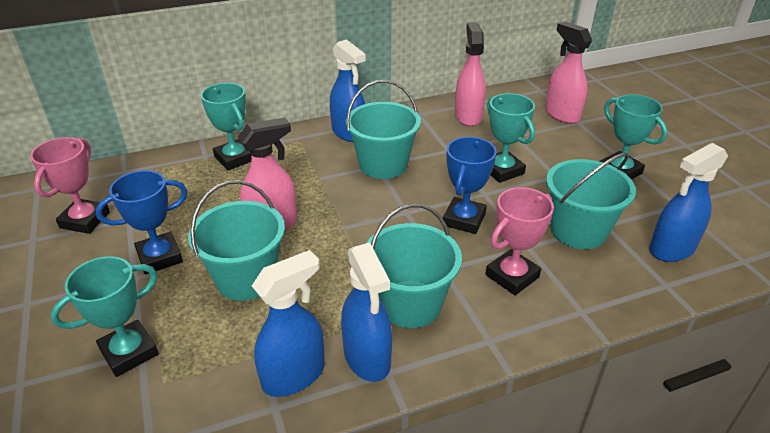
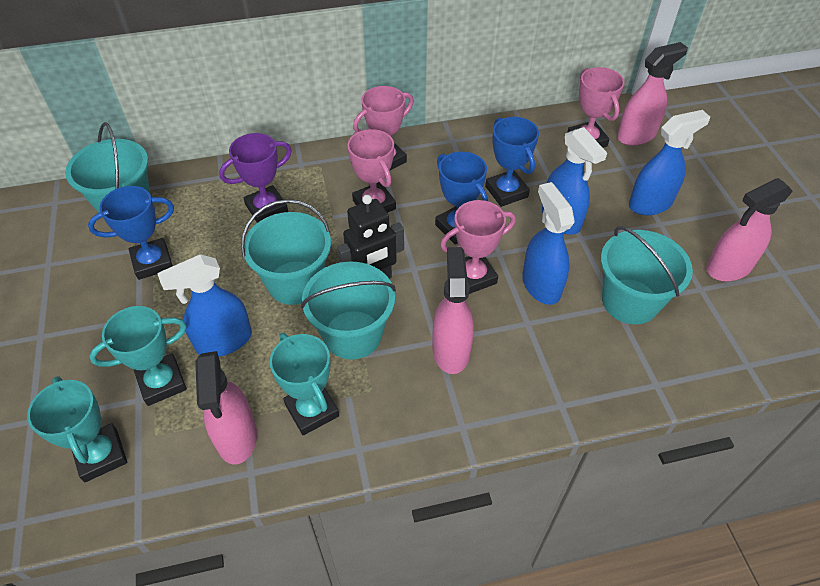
black robot: none = 0 -> [337,195,404,279] = 1
blue trophy: [96,170,188,274] [443,137,497,234] = 2 -> [88,186,174,280] [435,152,488,245] [485,117,539,207] = 3
pink spray bottle: [238,117,297,230] [455,23,486,126] [545,22,592,124] = 3 -> [195,351,257,464] [432,247,474,374] [617,42,688,146] [706,178,793,281] = 4
pink trophy: [30,137,110,234] [486,187,554,295] = 2 -> [347,129,396,213] [353,86,414,170] [440,200,516,294] [567,67,624,148] = 4
purple trophy: none = 0 -> [219,133,292,223] = 1
turquoise trophy: [50,256,159,377] [201,83,251,170] [487,93,535,183] [599,94,668,180] = 4 -> [27,376,127,482] [89,306,187,406] [270,333,339,435] = 3

